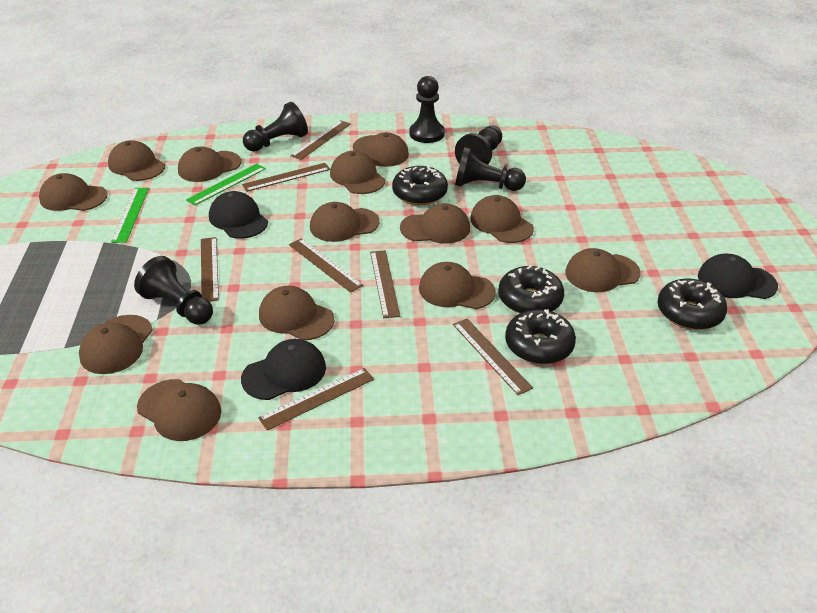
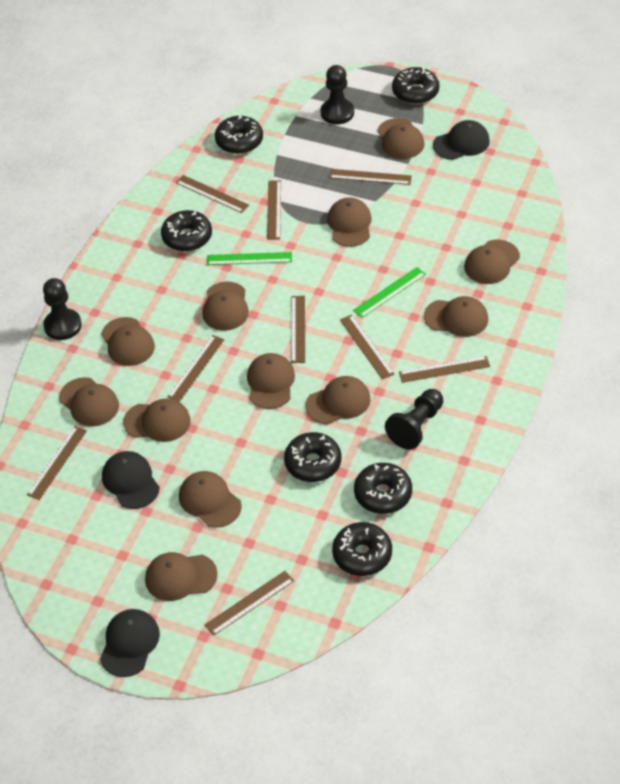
black donut: [392,165,448,205] [498,265,564,314] [505,309,576,364] [657,278,727,330] = 4 -> [161,210,212,252] [215,115,263,154] [284,432,341,482] [332,522,392,576] [354,463,412,514] [392,67,439,104] = 6
black pawn: [134,256,213,325] [243,102,308,152] [410,76,445,143] [455,126,502,164] [455,147,526,191] = 5 -> [43,278,82,340] [321,65,354,124] [385,389,443,450] = 3
brown cap: [39,173,107,211] [79,315,153,374] [108,140,165,181] [137,379,221,441] [178,146,241,182] [259,286,335,340] [310,202,380,242] [330,151,385,194] [353,132,409,167] [400,203,470,244] [419,262,496,309] [470,195,534,243] [565,248,641,292] = 13 -> [59,377,119,427] [101,317,155,366] [123,398,191,442] [145,552,218,601] [179,471,242,528] [202,282,249,331] [247,353,295,409] [305,376,371,424] [327,197,372,247] [377,118,424,159] [424,296,488,337] [464,240,520,284] = 12
brown ruler: [201,237,219,301] [242,163,330,192] [258,368,374,430] [289,238,363,293] [291,120,351,160] [370,250,400,318] [453,318,533,395] = 7 -> [27,426,87,500] [167,335,224,402] [176,175,249,213] [205,571,294,636] [267,180,281,240] [291,296,305,363] [329,169,412,185] [340,315,394,379] [399,356,490,383] = 9

